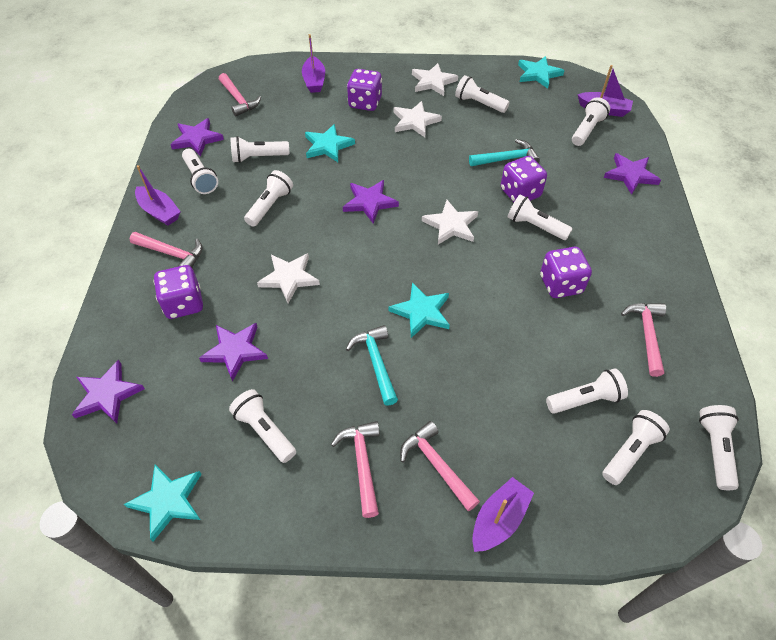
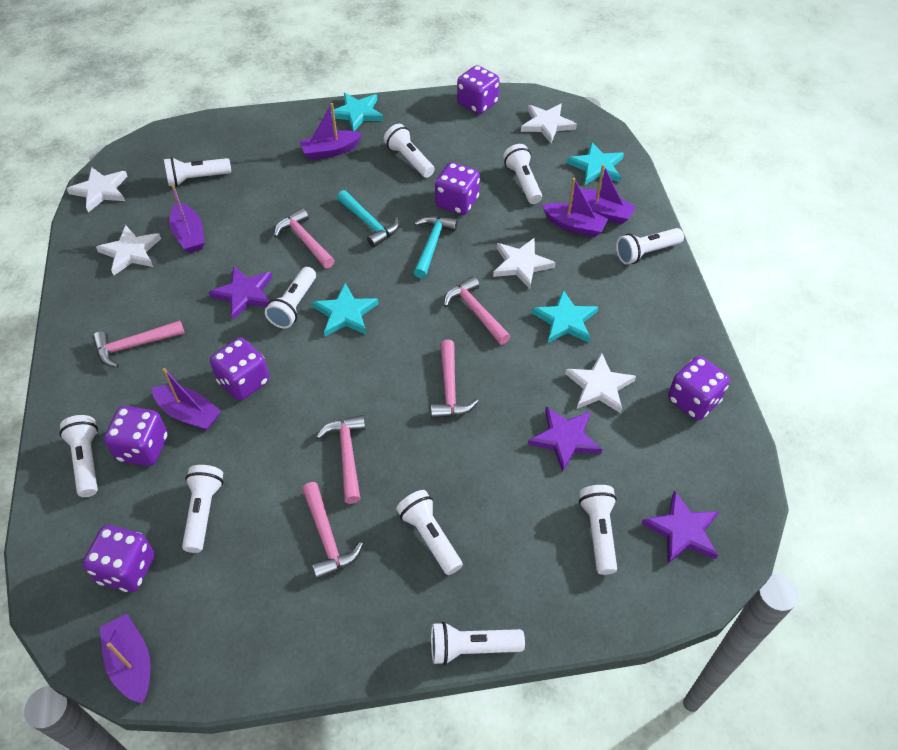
pink hammer: [130,232,203,267] [219,73,261,116] [331,421,380,518] [400,421,480,512] [621,303,666,377] = 5 -> [93,320,185,368] [274,208,335,268] [302,482,363,580] [316,415,366,504] [431,340,479,419] [444,276,511,345] = 6
purple boat: [135,165,181,226] [302,34,325,93] [472,477,534,552] [577,65,633,117] = 4 -> [100,614,151,703] [152,368,221,431] [169,184,205,253] [300,103,362,160] [542,178,608,237] [573,164,636,224] = 6
purple dice: [153,265,203,319] [347,69,382,111] [501,156,547,202] [540,247,592,298] = 4 -> [83,525,155,592] [104,406,168,466] [210,338,270,401] [435,162,480,215] [457,65,499,114] [668,356,730,420] = 6
purple star: [72,360,145,423] [170,118,224,157] [199,323,268,382] [343,180,399,223] [604,153,661,195] = 5 -> [209,266,272,320] [528,406,602,472] [642,491,719,564] = 3
white star: [257,253,320,303] [393,101,442,137] [412,63,458,96] [422,200,478,245] = 4 -> [67,167,128,213] [96,225,161,276] [493,238,556,289] [521,104,577,143] [565,353,636,413] = 5

